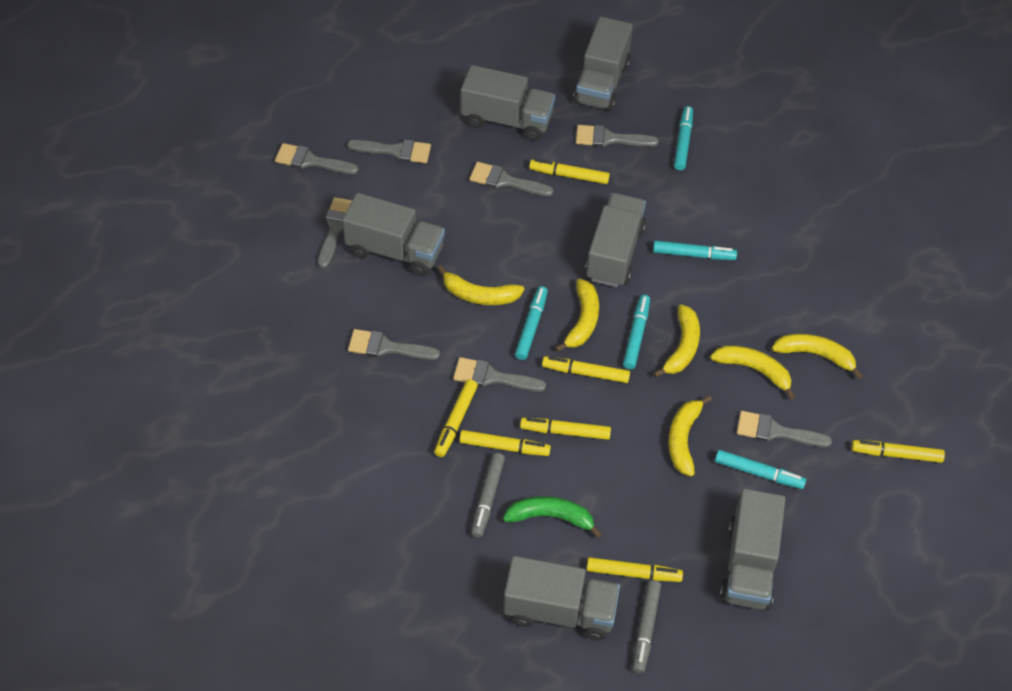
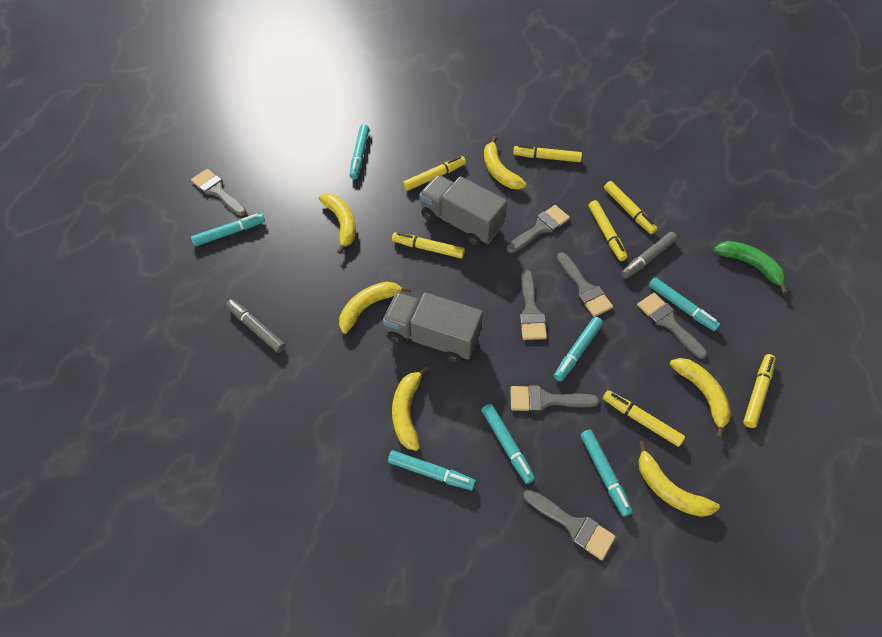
grey brush: [275,143,359,174] [318,197,352,268] [347,139,431,163] [348,329,440,360] [453,357,546,391] [469,162,553,196] [576,125,659,147] [737,411,832,447] = 8 -> [191,169,246,216] [507,205,570,253] [510,385,599,412] [519,270,547,340] [523,489,616,560] [557,252,613,317] [637,293,707,359] = 7
grey truck: [342,193,445,276] [461,65,555,141] [503,556,620,640] [573,17,633,111] [585,193,646,287] [720,489,785,610] = 6 -> [383,292,483,363] [419,175,507,247] = 2
turquoise marker: [515,286,548,360] [623,295,650,369] [653,241,737,260] [674,106,693,170] [715,450,806,489] = 5 -> [191,213,265,246] [349,125,369,179] [388,450,476,490] [481,404,535,484] [554,317,603,382] [580,430,633,517] [649,277,720,331] = 7

